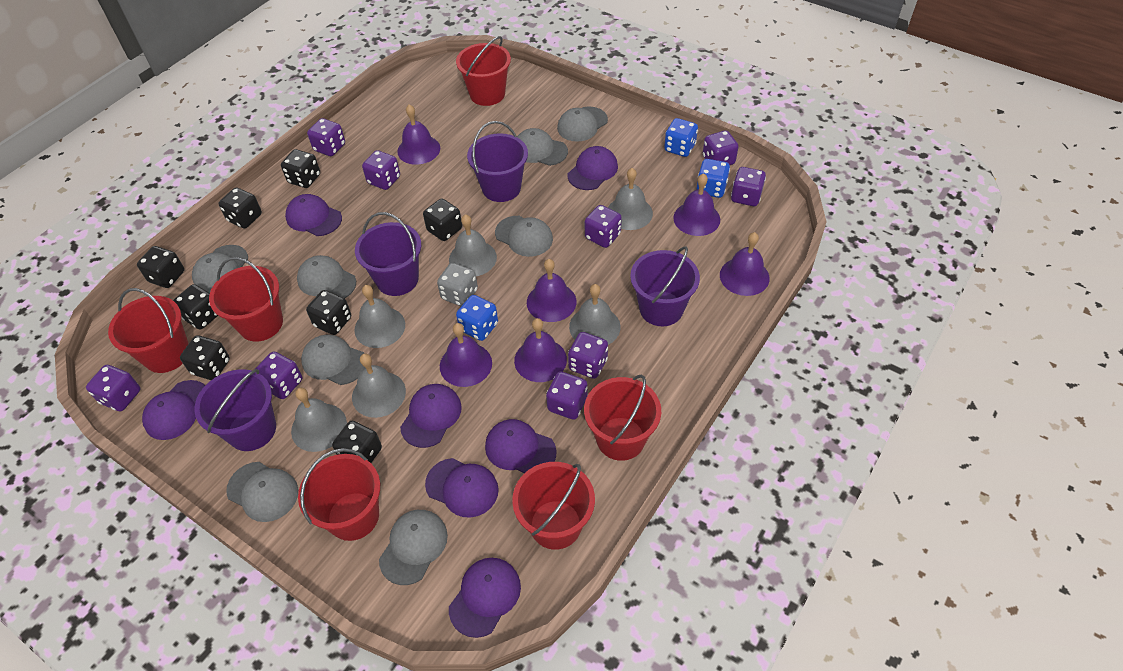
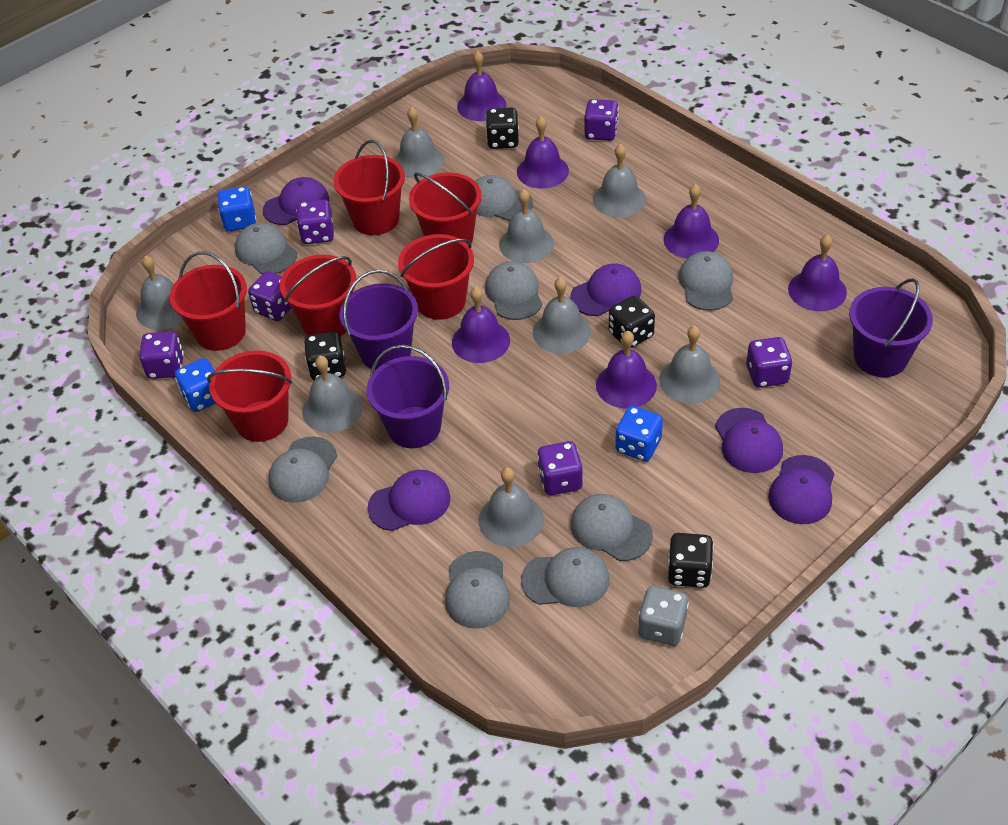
black dice: [137,246,184,288] [173,284,218,330] [180,335,230,380] [219,188,262,229] [281,149,320,188] [306,290,351,335] [332,421,382,463] [423,199,462,241] = 8 -> [304,331,346,380] [486,108,519,149] [609,296,655,348] [668,533,714,588] = 4
grey bell: [291,388,347,452] [352,354,406,418] [354,285,405,348] [449,214,497,276] [569,284,621,345] [608,168,653,230] = 6 -> [136,255,184,330] [302,356,363,433] [394,107,444,178] [479,467,544,547] [499,189,554,263] [533,277,591,354] [593,144,646,218] [659,325,720,403] = 8
purple bucket: [194,369,276,451] [355,212,421,296] [467,121,528,202] [630,246,700,326] = 4 -> [339,270,418,370] [367,345,449,448] [849,278,933,377] = 3
purple cap: [142,380,205,440] [285,194,342,236] [400,384,462,448] [425,458,499,517] [449,558,521,638] [485,419,556,473] [568,146,618,190] = 7 -> [263,177,329,225] [368,470,450,531] [570,263,641,316] [715,408,783,473] [768,455,834,524] = 5
purple dice: [86,365,140,411] [254,351,302,399] [307,118,345,156] [362,150,400,190] [546,372,587,420] [568,332,608,379] [585,205,622,248] [703,130,738,165] [731,167,766,206] = 9 -> [139,331,184,379] [248,271,292,321] [296,200,334,244] [537,441,583,495] [584,99,619,141] [746,337,792,388] = 6

